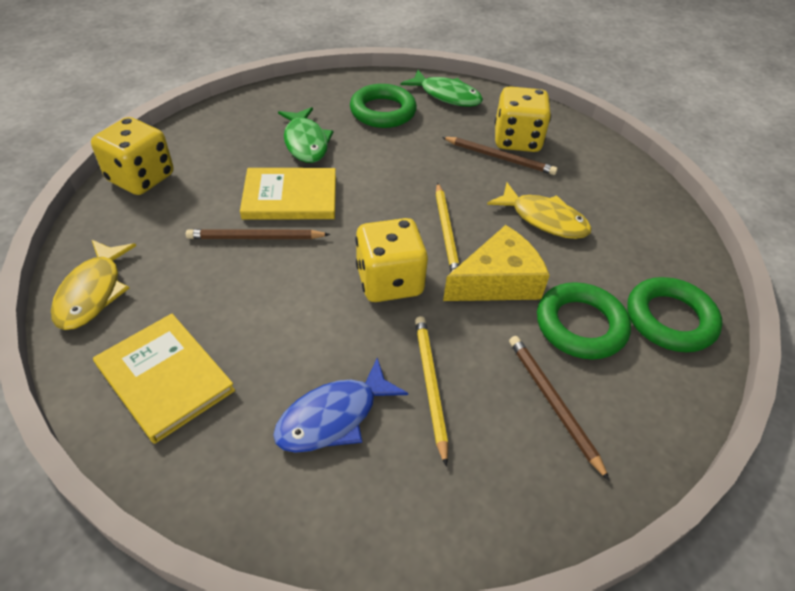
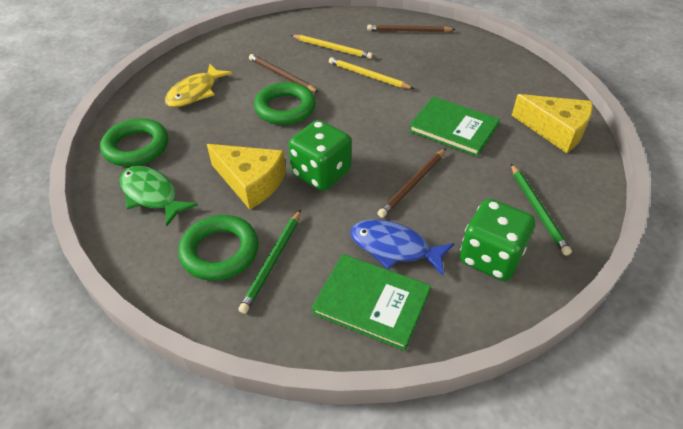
green book: none = 0 -> [311,254,431,351] [409,97,500,157] = 2
green dice: none = 0 -> [288,120,352,191] [460,199,535,281] = 2
green fish: [278,107,333,163] [401,70,483,107] = 2 -> [120,166,198,226] = 1
green pencil: none = 0 -> [238,210,301,314] [511,164,572,256] = 2
yellow book: [93,314,235,444] [240,168,336,220] = 2 -> none = 0
yellow cheese: [443,225,550,301] = 1 -> [207,144,286,209] [512,94,593,153] = 2
yellow dice: [91,117,174,195] [355,218,428,302] [495,86,551,152] = 3 -> none = 0
yellow fish: [51,240,136,330] [487,183,592,239] = 2 -> [165,64,232,107] = 1

